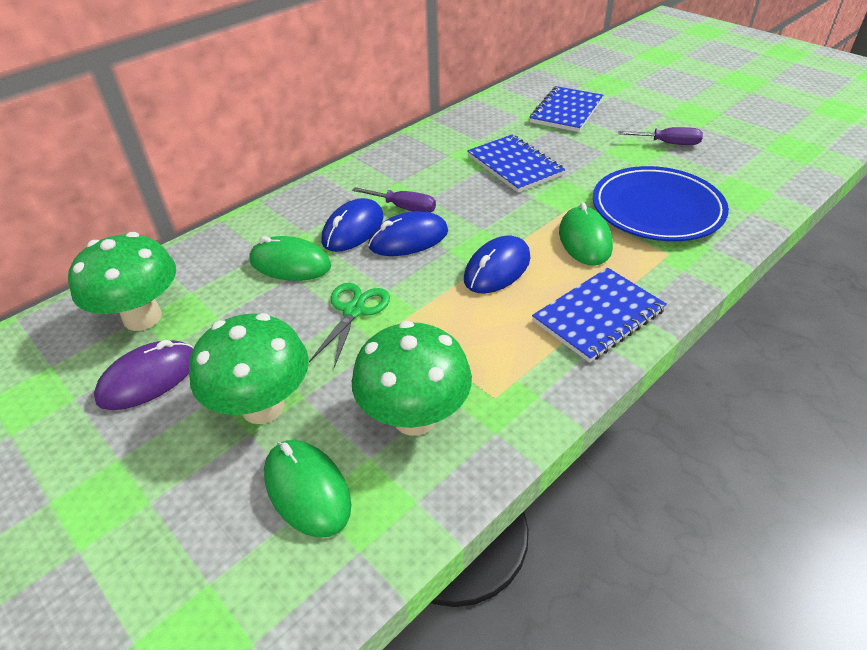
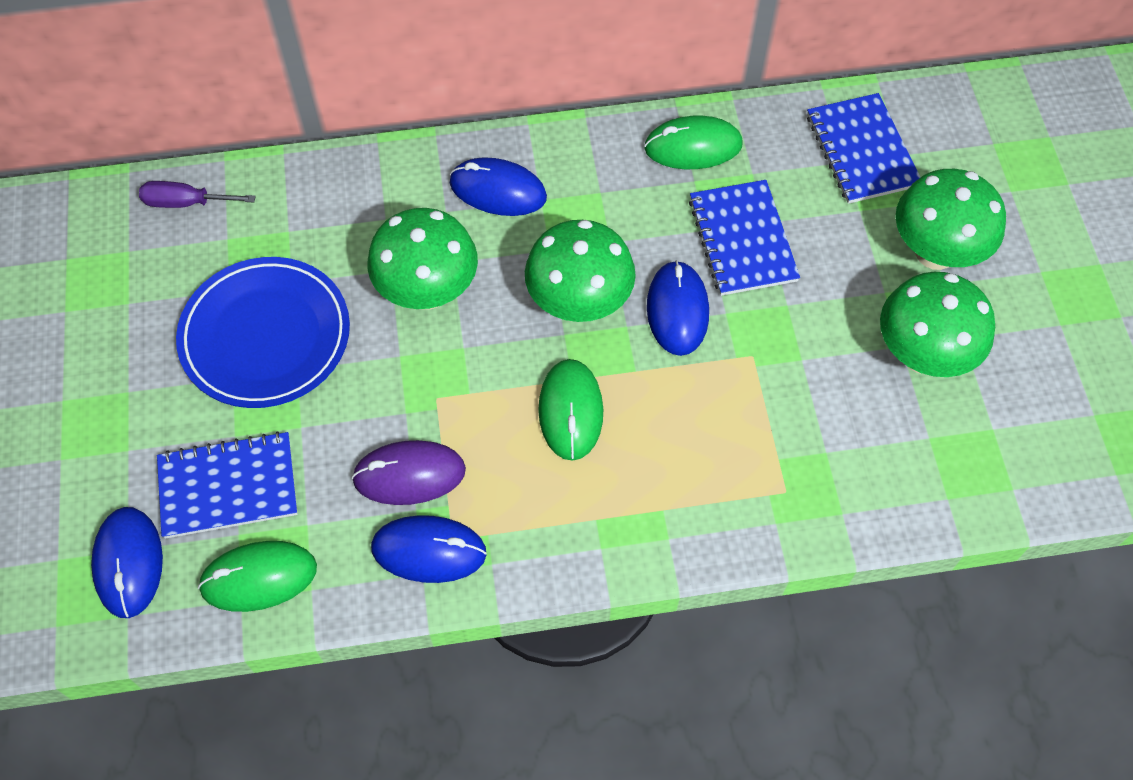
blue mouse: [322,198,384,252] [368,211,448,256] [464,236,530,293] = 3 -> [91,507,163,618] [371,515,487,583] [450,157,547,216] [647,260,709,356] = 4
green mushroom: [68,232,176,331] [189,313,309,424] [352,321,472,436] = 3 -> [367,208,478,309] [525,220,636,322] [880,272,995,377] [895,169,1006,270] = 4
green scissors: [309,283,390,368] = 1 -> none = 0
purple screwdriver: [352,187,436,213] [618,127,703,145] = 2 -> [139,181,256,208] = 1

